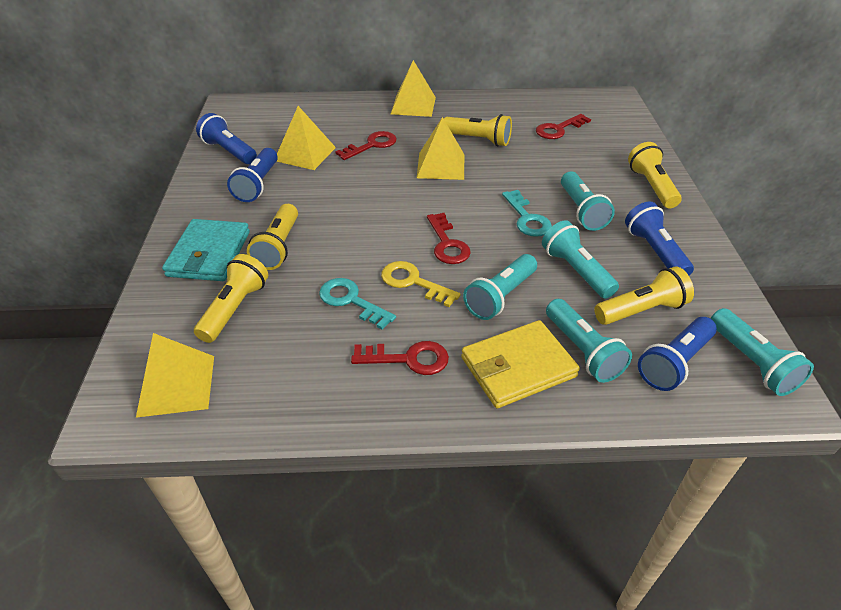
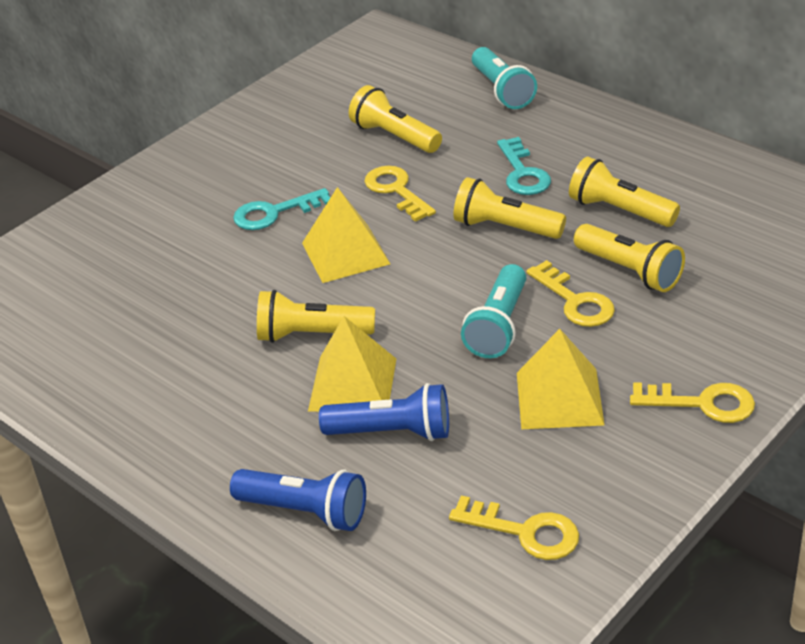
blue flashlight: [196,113,257,164] [227,148,278,202] [625,201,694,275] [638,317,717,391] = 4 -> [230,469,366,531] [319,383,449,441] = 2
red key: [335,131,397,160] [351,341,449,375] [427,213,471,264] [536,114,591,139] = 4 -> none = 0
turquoise flashlight: [463,254,537,320] [542,220,619,299] [546,299,632,383] [561,172,615,231] [711,308,814,396] = 5 -> [461,264,526,358] [472,47,537,109] = 2
turquoise wallet: [162,219,250,281] = 1 -> none = 0
yellow key: [381,261,461,307] = 1 -> [365,166,436,222] [449,495,579,560] [526,260,615,327] [630,382,755,423] = 4
yellow pyramid: [136,333,214,418] [276,106,336,170] [391,60,436,117] [417,117,464,180] = 4 -> [302,187,390,283] [308,316,396,412] [517,329,605,429] = 3
yellow wallet: [461,320,580,408] = 1 -> none = 0

